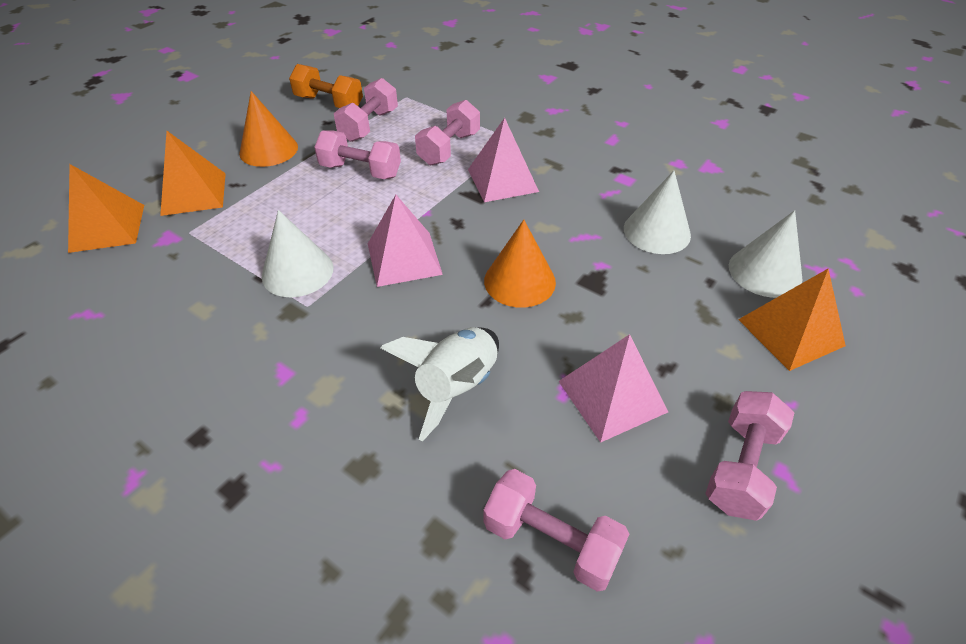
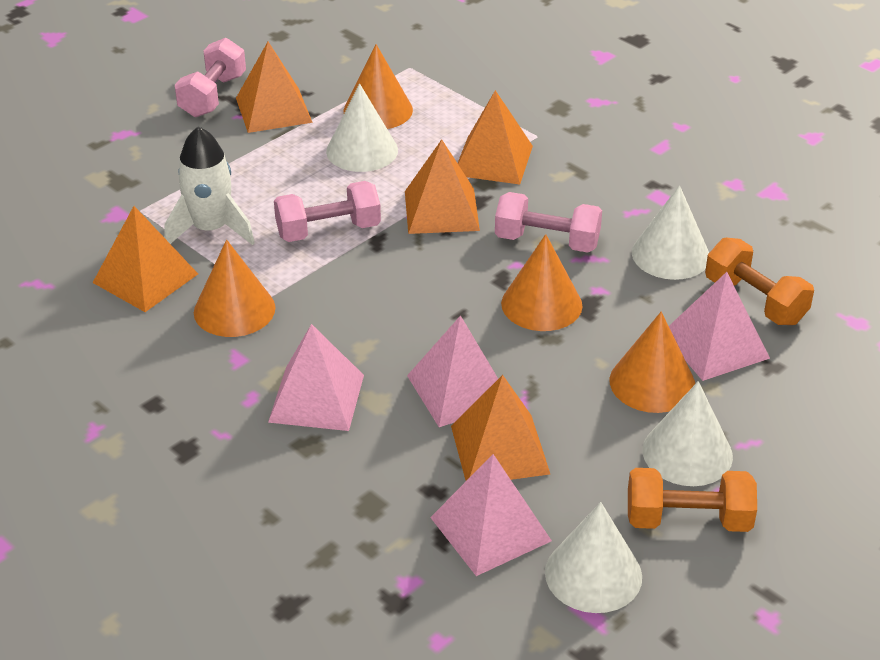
orange cone: [239,91,298,167] [484,220,556,308] = 2 -> [194,240,275,337] [344,44,413,129] [501,234,583,331] [610,311,695,413] = 4
orange dumbbell: [289,64,363,108] = 1 -> [628,468,757,532] [705,237,814,325] = 2
orange pyramid: [68,164,144,253] [160,131,226,216] [738,269,846,371] = 3 -> [93,206,198,312] [236,42,313,133] [405,139,480,234] [451,375,550,481] [458,90,533,185] = 5
pink dumbbell: [314,130,401,179] [334,78,398,142] [415,100,480,165] [484,469,629,592] [705,391,794,521] = 5 -> [175,38,246,117] [274,181,381,242] [495,192,602,253] = 3
pink pyramid: [368,195,443,287] [468,118,539,202] [559,334,668,443] = 3 -> [268,324,364,431] [407,315,498,427] [430,454,552,576] [669,272,770,381] = 4
white cone: [262,210,334,297] [624,171,691,254] [729,210,803,298] = 3 -> [326,84,398,172] [545,502,642,613] [632,185,709,280] [643,381,733,486] = 4

